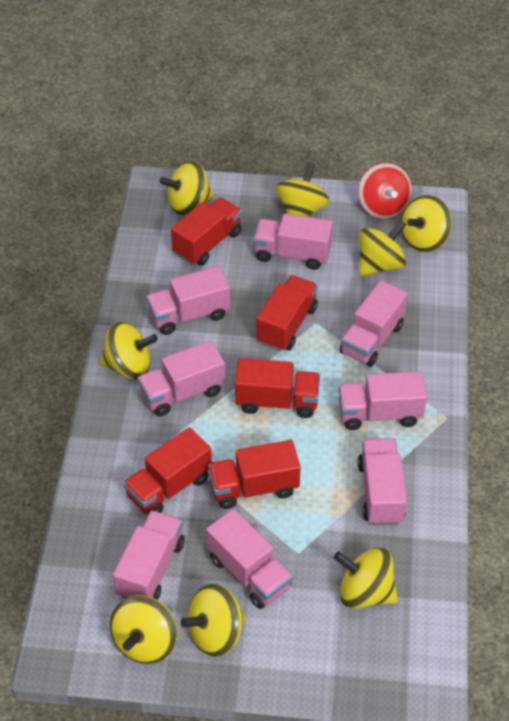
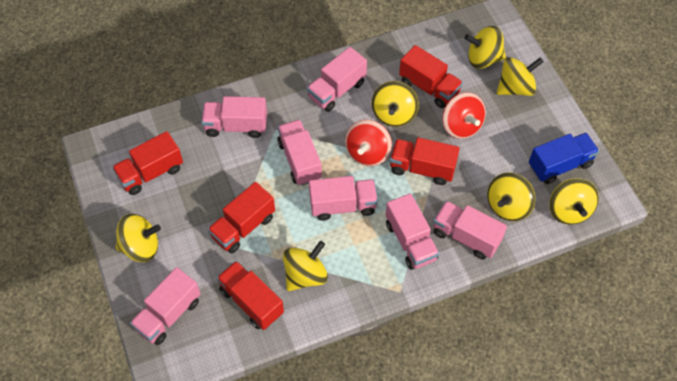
blue truck: none = 0 -> [529,133,599,184] = 1
pink truck: [113,510,185,600] [138,340,225,416] [146,266,230,335] [206,509,293,609] [253,214,333,270] [338,371,427,430] [339,281,408,367] [358,438,407,525] = 8 -> [130,267,201,345] [201,96,267,138] [277,120,322,186] [307,47,367,112] [309,176,378,221] [386,193,439,270] [433,201,507,260] = 7
red spinning top: [358,163,412,219] = 1 -> [345,120,392,166] [442,92,486,139] = 2
yellow spinning top: [100,322,158,379] [110,595,177,664] [160,161,214,215] [181,584,246,657] [276,162,329,217] [334,548,398,609] [359,220,406,277] [401,195,452,252] = 8 -> [116,214,161,262] [283,241,328,291] [372,81,419,127] [465,26,506,69] [487,172,535,221] [497,57,544,96] [549,178,599,225] = 7

